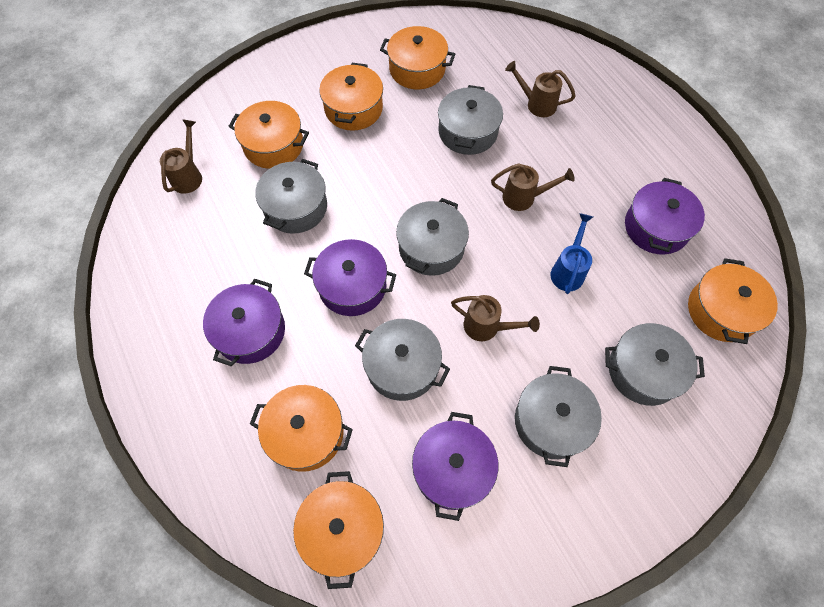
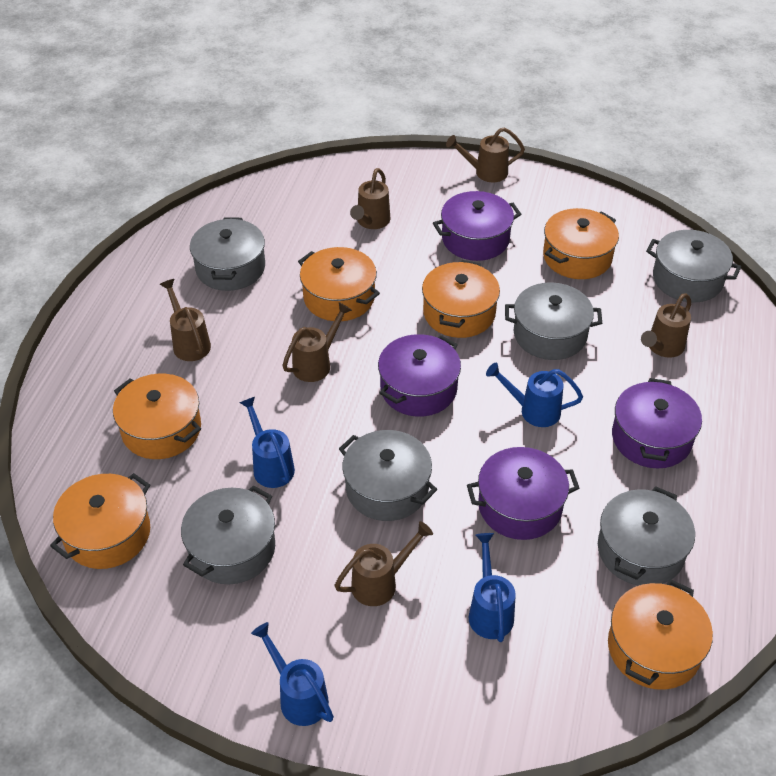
blue watering can: [550,213,593,294] = 1 -> [239,397,295,488] [251,622,334,726] [469,533,516,642] [486,363,583,427] = 4
brown watering can: [160,119,202,194] [451,295,540,341] [491,163,575,211] [505,61,575,117] = 4 -> [160,279,211,361] [282,302,352,382] [335,521,433,606] [350,168,390,229] [446,127,525,182] [641,293,691,358] = 6

